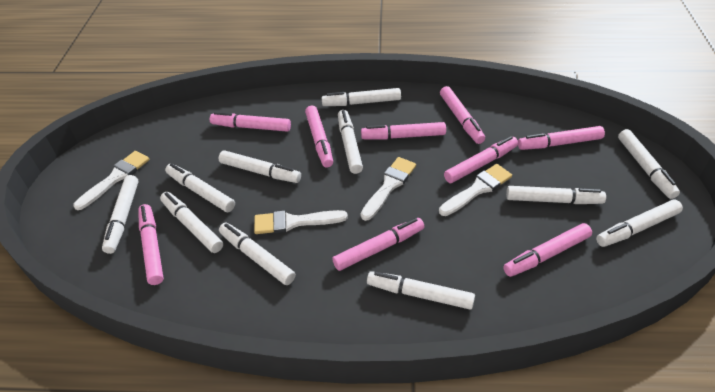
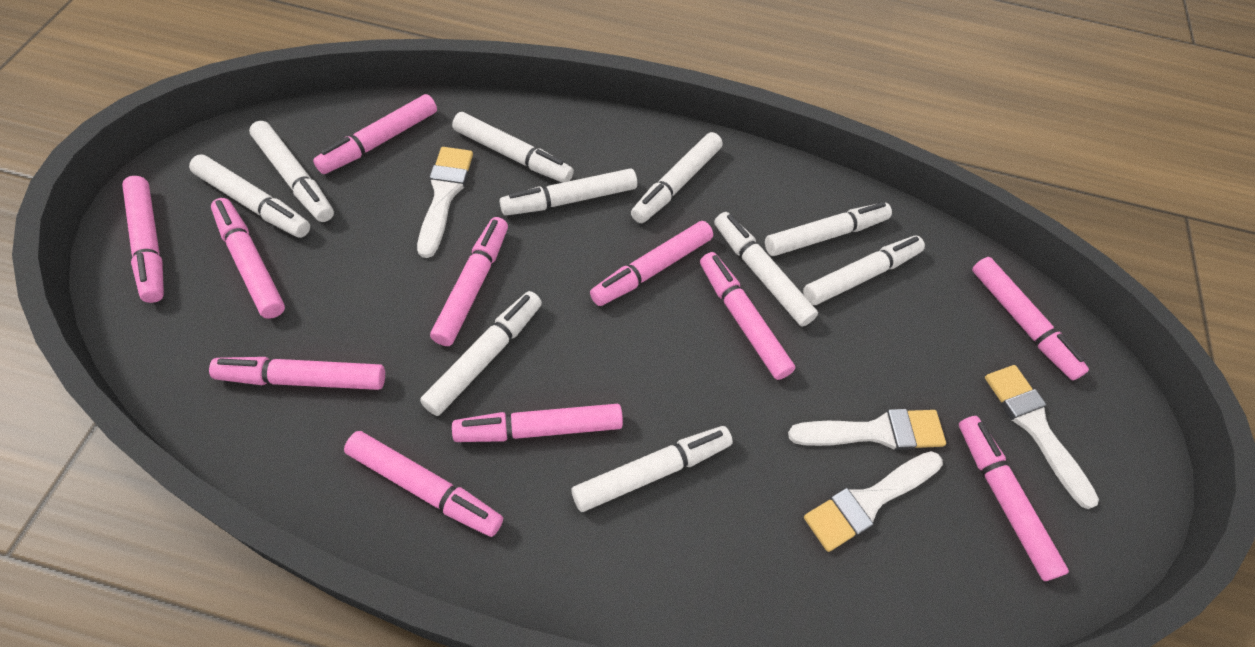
pink marker: [138,204,164,285] [210,112,291,132] [305,106,333,168] [332,218,424,271] [361,122,446,140] [440,86,485,144] [444,136,518,183] [503,223,592,277] [518,126,605,150] = 9 -> [122,176,164,303] [209,357,385,390] [211,198,285,319] [313,94,437,174] [344,431,503,537] [430,217,508,346] [452,404,623,442] [590,221,713,306] [700,252,795,380] [959,416,1069,581] [972,257,1089,381] = 11
white marker: [102,175,139,254] [160,192,223,253] [165,163,235,212] [219,150,301,183] [219,222,296,285] [321,88,401,106] [338,110,363,174] [367,271,475,310] [506,186,606,204] [596,199,683,247] [618,129,680,199] = 11 -> [189,155,310,238] [249,121,334,222] [420,291,542,416] [452,112,574,183] [500,168,637,216] [571,426,733,512] [631,132,723,223] [714,212,818,327] [765,202,892,256] [803,236,925,305] = 10

